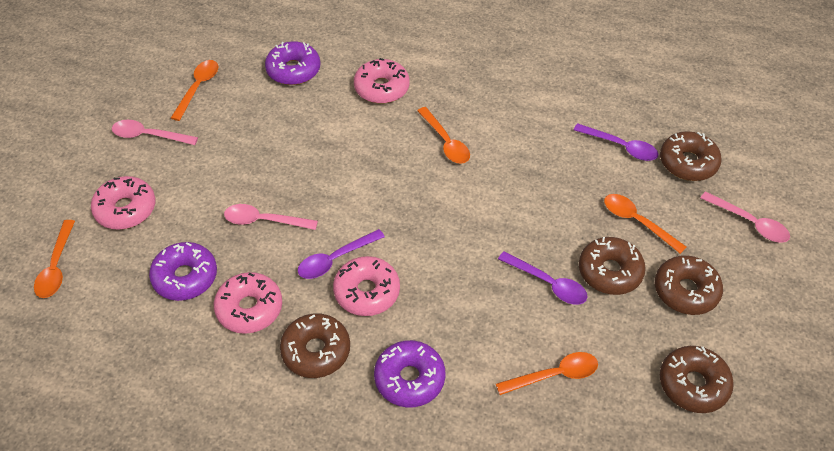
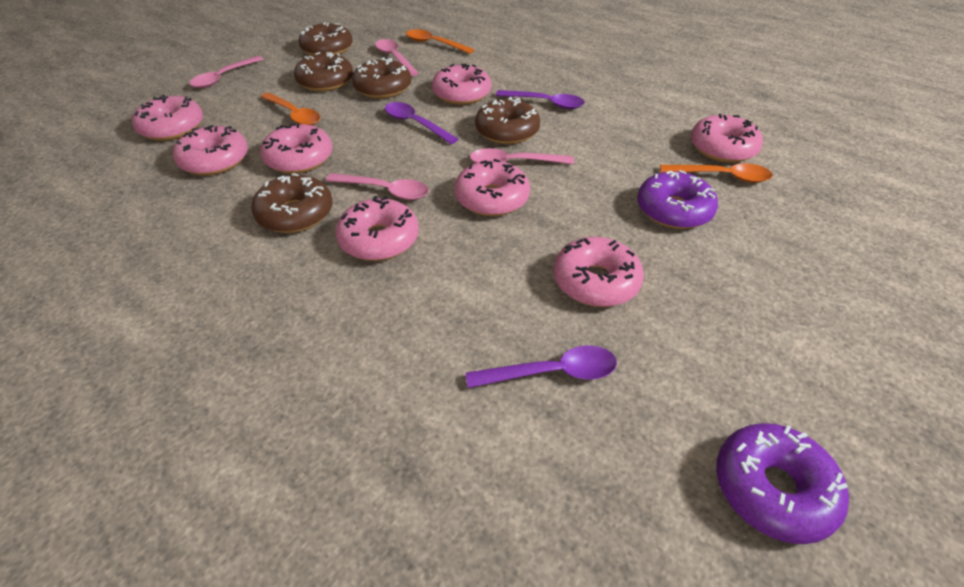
orange spoon: [34,220,75,298] [171,60,219,121] [417,107,470,164] [496,352,598,395] [604,194,686,254] = 5 -> [261,93,320,125] [406,29,474,54] [660,163,773,183] = 3
pink donut: [91,176,156,230] [214,272,282,334] [333,256,400,316] [354,58,410,104] = 4 -> [132,95,203,141] [173,125,248,176] [260,123,332,174] [336,196,419,261] [432,64,491,105] [454,159,530,216] [554,237,644,307] [691,114,763,163] = 8
pink spoon: [112,120,198,145] [224,204,318,230] [701,191,790,243] = 3 -> [189,56,263,88] [326,173,429,200] [375,39,419,76] [470,148,574,164] = 4
purple donut: [149,242,217,301] [265,41,321,85] [374,340,446,407] = 3 -> [637,170,718,229] [716,423,849,544] = 2

